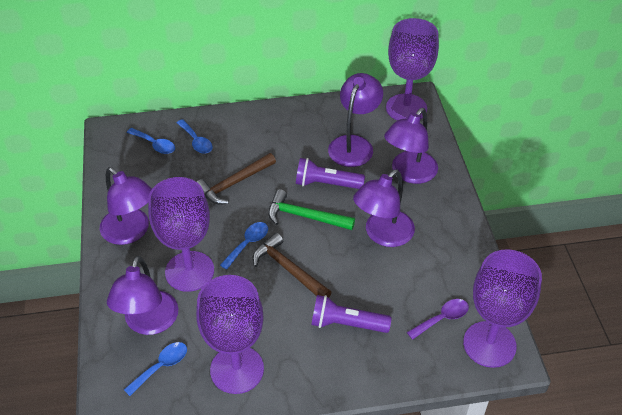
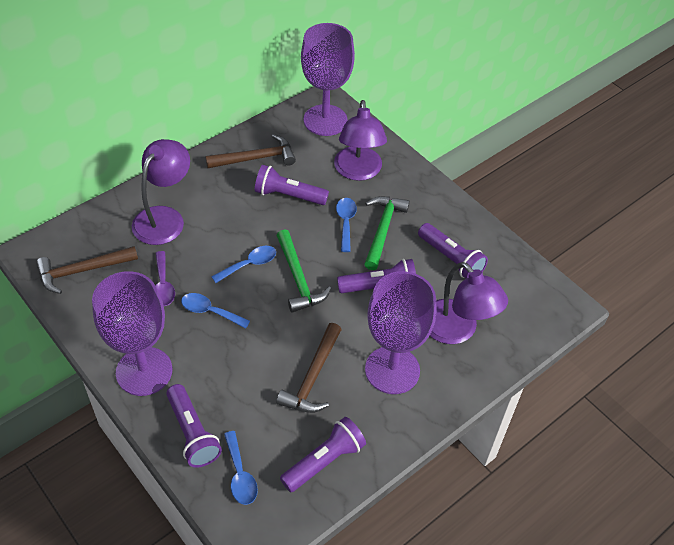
brown hammer: [197,153,276,205] [253,233,332,298] = 2 -> [36,246,138,294] [205,134,296,168] [276,323,342,413] = 3
green hammer: [268,189,355,230] = 1 -> [276,229,331,313] [364,196,410,270] = 2
purple flashlight: [296,158,365,189] [311,295,392,333] = 2 -> [166,384,222,468] [255,165,329,205] [280,417,366,492] [337,259,416,293] [418,223,488,278] = 5
purple goblet: [148,177,214,292] [196,275,264,394] [386,18,439,121] [463,249,542,368] = 4 -> [92,271,173,396] [301,23,355,136] [365,271,436,394] = 3
purple lamp: [100,167,152,245] [107,256,178,335] [328,73,383,167] [353,169,415,247] [384,108,438,184] = 5 -> [132,139,190,245] [334,100,387,181] [430,262,508,344] = 3

